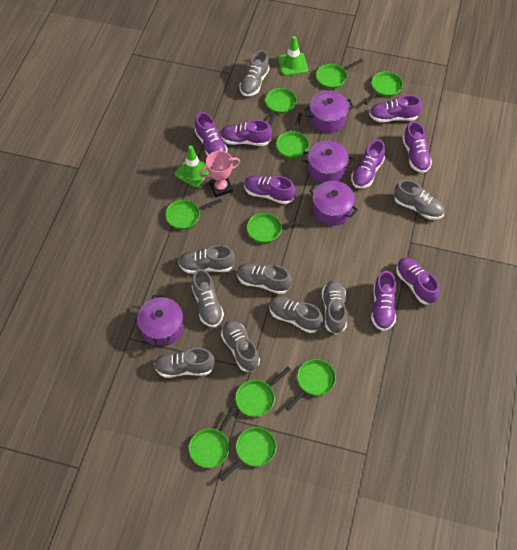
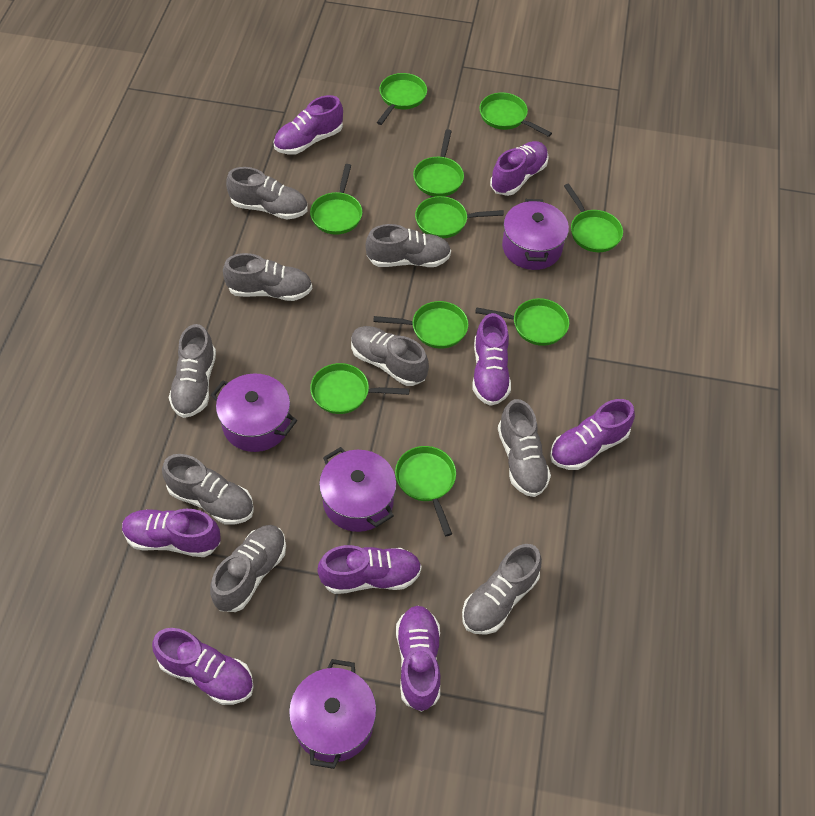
green traffic cone: [175,145,209,187] [278,36,308,76] = 2 -> none = 0
pink trophy: [199,151,240,197] = 1 -> none = 0

